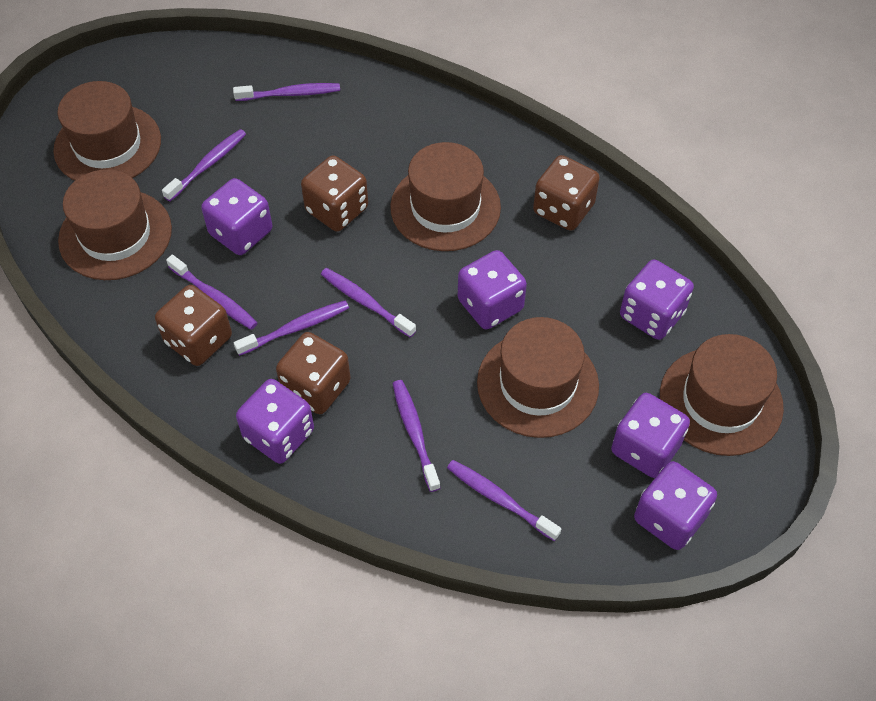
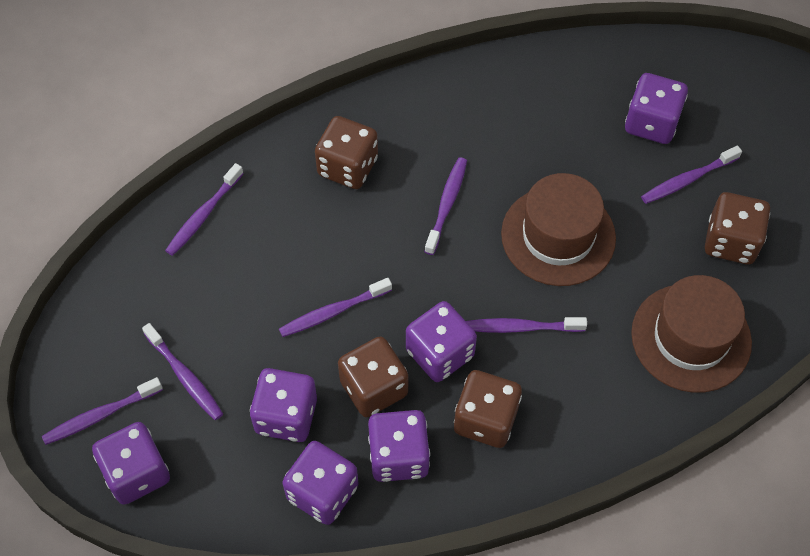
brown hat: [53,81,161,181] [58,169,172,280] [390,142,501,251] [477,317,599,438] [660,334,784,456] = 5 -> [501,173,616,286] [631,275,752,393] = 2

